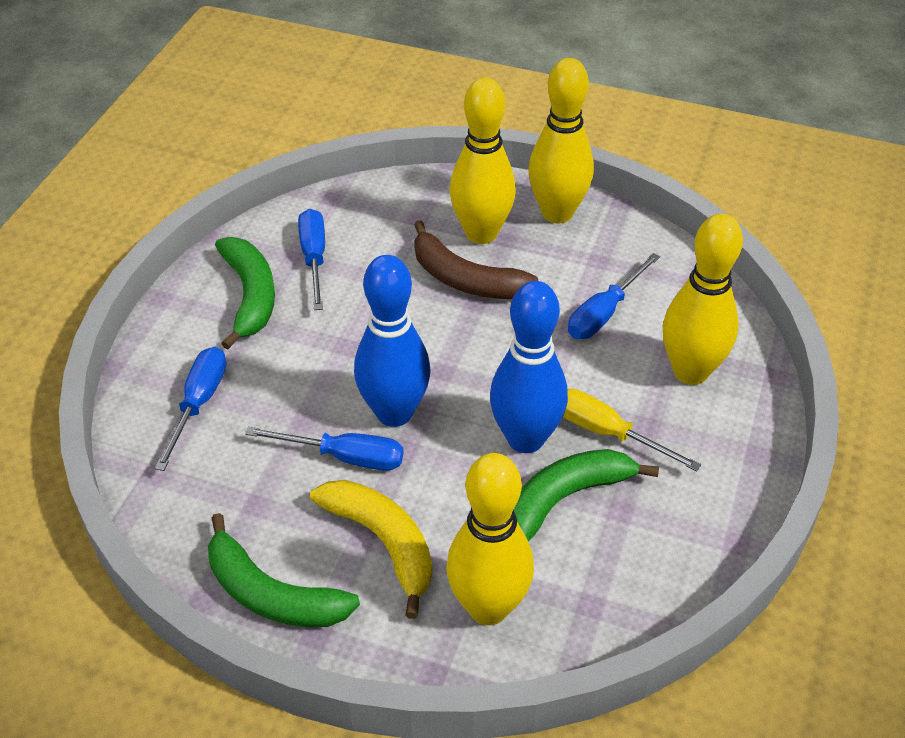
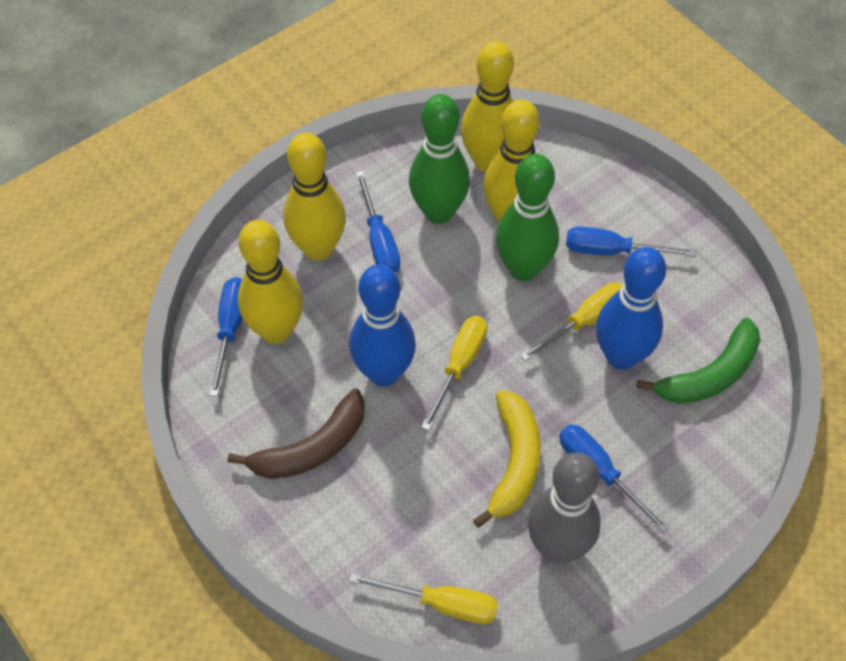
green banana: [208,513,360,627] [215,237,275,349] [514,449,659,542] = 3 -> [636,318,760,404] = 1
green bowling pin: none = 0 -> [409,94,470,224] [496,154,559,281] = 2
grey bowling pin: none = 0 -> [528,453,601,563] = 1
yellow screwdriver: [563,389,701,471] = 1 -> [349,573,498,624] [421,316,487,431] [520,282,623,361] = 3

